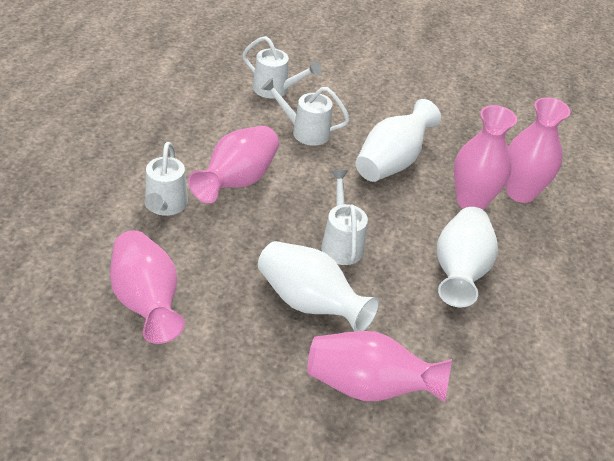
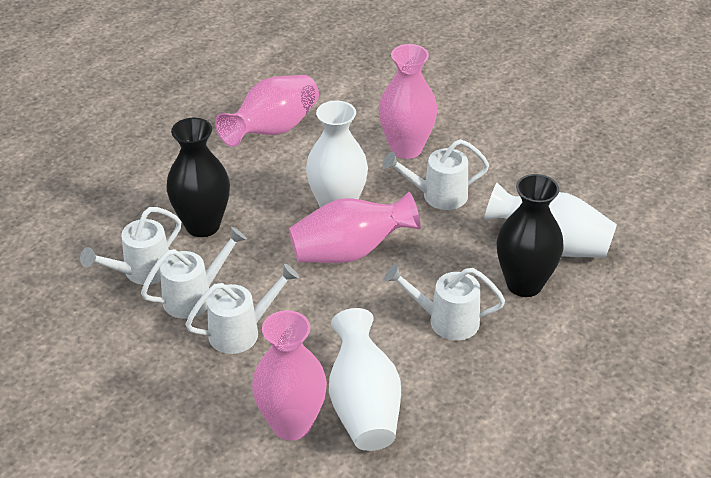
black vase: none = 0 -> [166,118,230,237] [497,174,564,297] = 2
pink vase: [110,230,185,344] [188,126,279,203] [307,331,452,402] [454,105,517,210] [506,97,570,203] = 5 -> [215,75,319,147] [252,310,327,441] [289,192,421,263] [379,44,437,159] = 4
white watering can: [145,142,188,216] [243,36,321,98] [261,78,350,146] [321,170,368,265] = 4 -> [80,207,181,285] [141,227,247,319] [185,264,299,354] [383,139,489,210] [384,264,505,340] = 5

